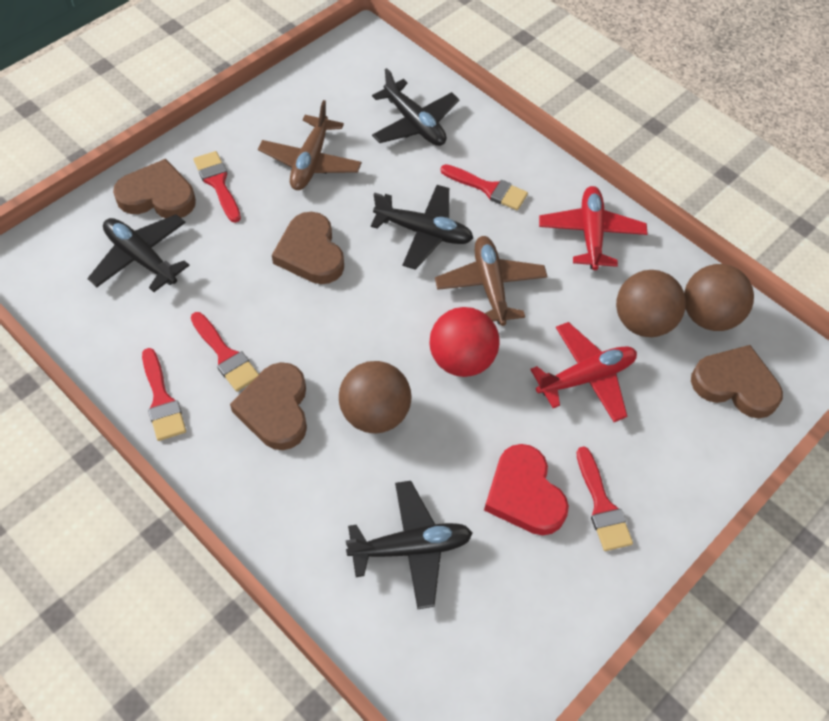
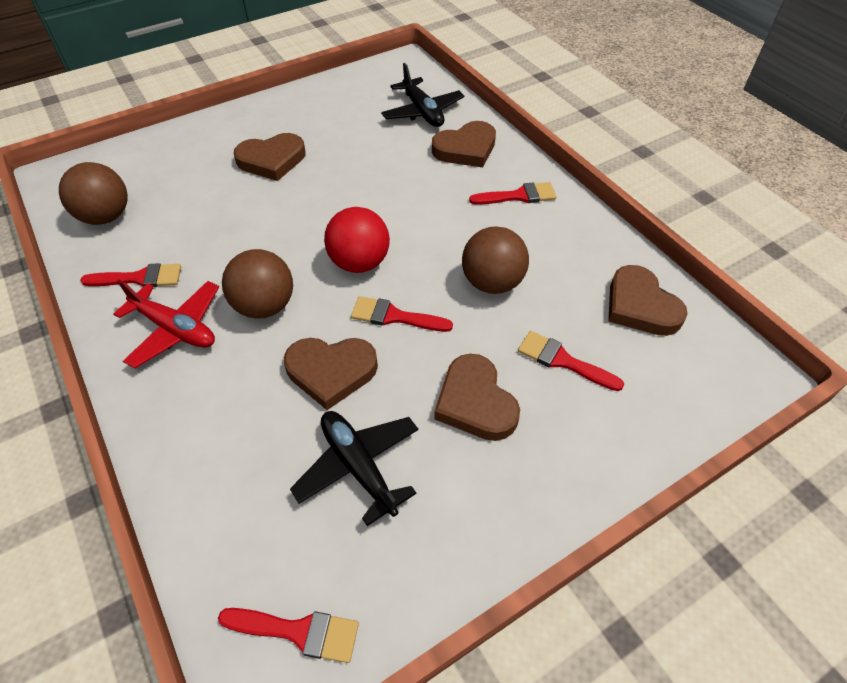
black plane: [87,214,190,292] [346,481,472,609] [371,185,473,270] [372,68,459,146] = 4 -> [290,411,418,526] [381,63,464,127] = 2
brown heart: [113,159,196,218] [230,362,307,450] [272,212,344,284] [691,345,783,418] = 4 -> [234,133,305,181] [284,338,378,410] [432,121,496,168] [434,354,520,441] [608,265,688,336] = 5
brown plane: [258,100,362,190] [435,236,548,326] = 2 -> none = 0
red heart: [484,444,569,535] = 1 -> none = 0
red plane: [530,322,637,422] [539,186,648,270] = 2 -> [113,279,219,369] = 1

